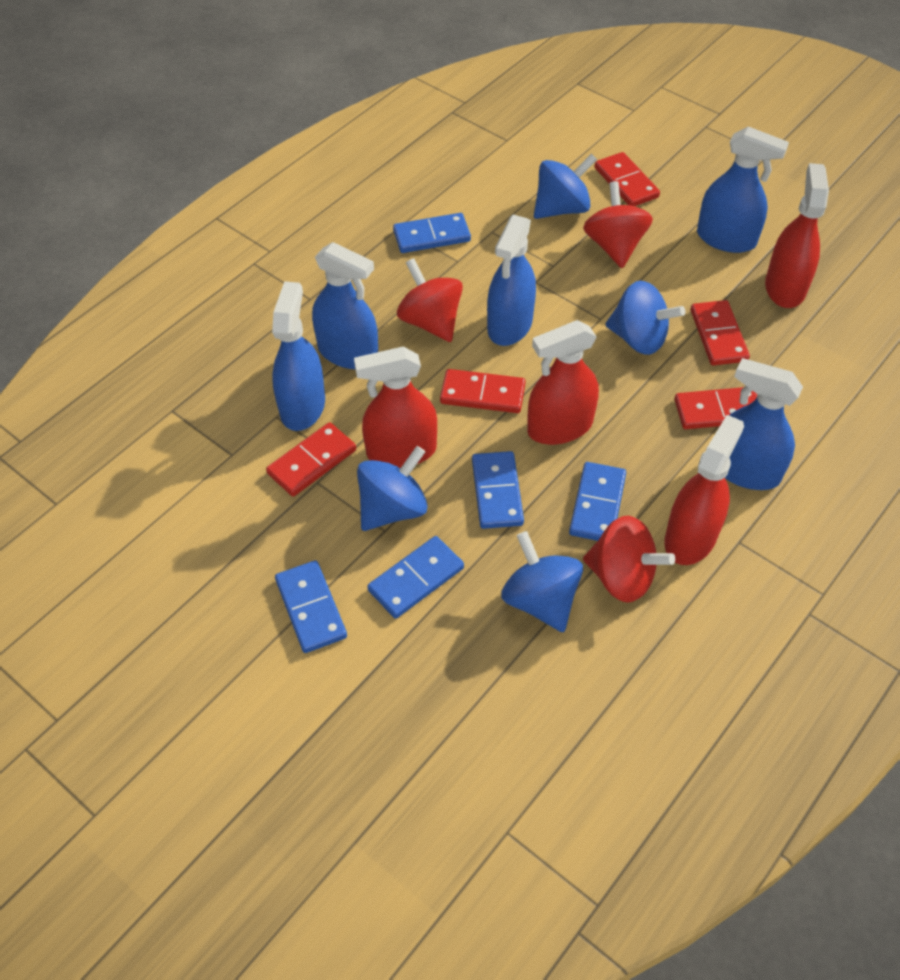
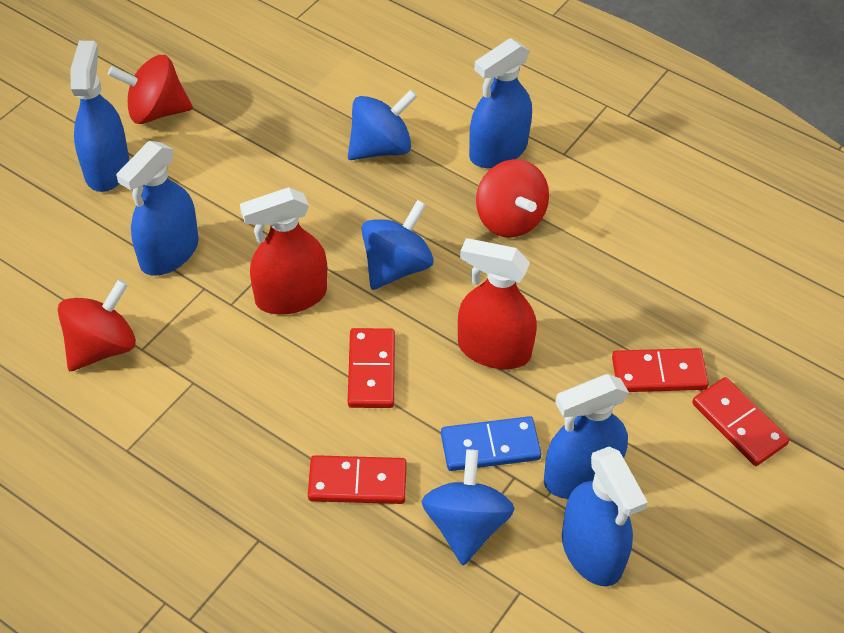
blue domino: [275,560,347,653] [367,536,464,619] [393,213,471,253] [472,451,524,529] [569,462,626,541] = 5 -> [441,416,542,471] = 1
blue spinning top: [357,446,428,531] [501,531,583,632] [534,153,597,219] [605,281,685,355] = 4 -> [348,89,417,160] [361,200,434,290] [422,449,514,565] = 3
red domino: [266,422,356,497] [440,369,526,413] [595,152,660,206] [674,387,757,429] [691,300,750,366] = 5 -> [308,455,407,504] [348,328,395,408] [612,348,709,392] [692,377,790,466] = 4
red spray bottle: [354,347,437,468] [527,320,599,445] [664,415,744,565] [765,163,829,308] = 4 -> [240,187,327,315] [458,238,537,369] = 2

